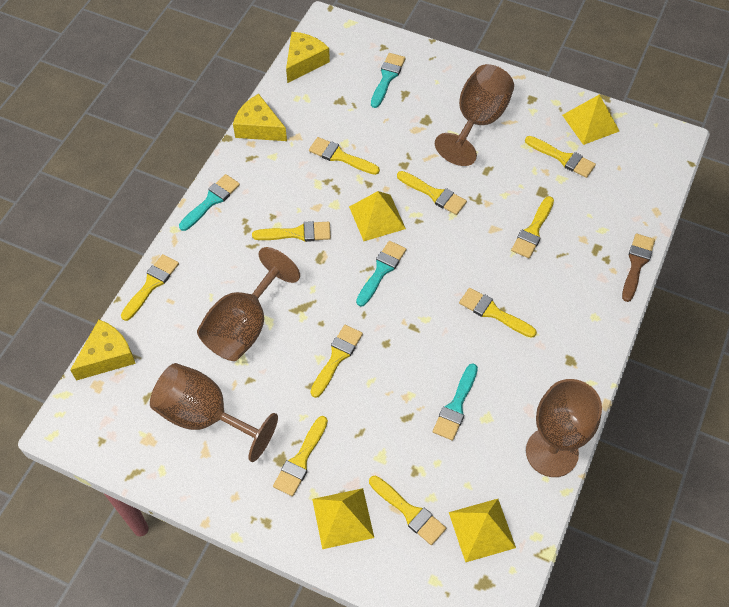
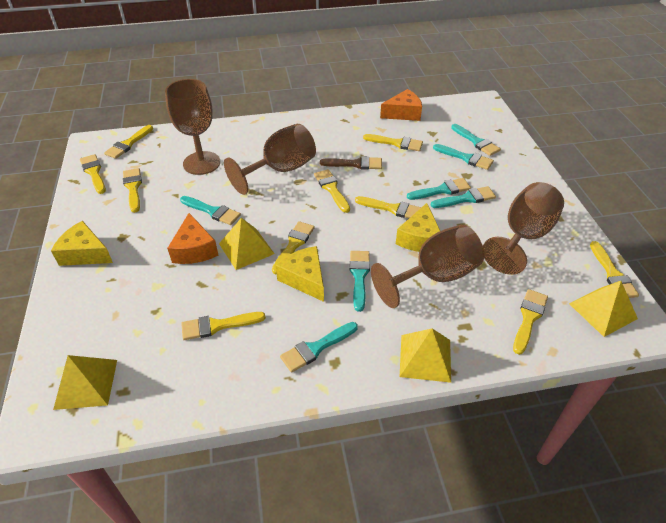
orange cheese: none = 0 -> [167,213,219,264] [380,89,422,121] = 2
turquoise brush: [179,174,240,231] [356,241,406,307] [371,53,406,108] [433,363,478,441] = 4 -> [180,196,241,225] [280,322,358,373] [349,251,370,312] [407,178,471,200] [431,186,496,208] [433,144,494,170] [451,124,501,156] = 7

